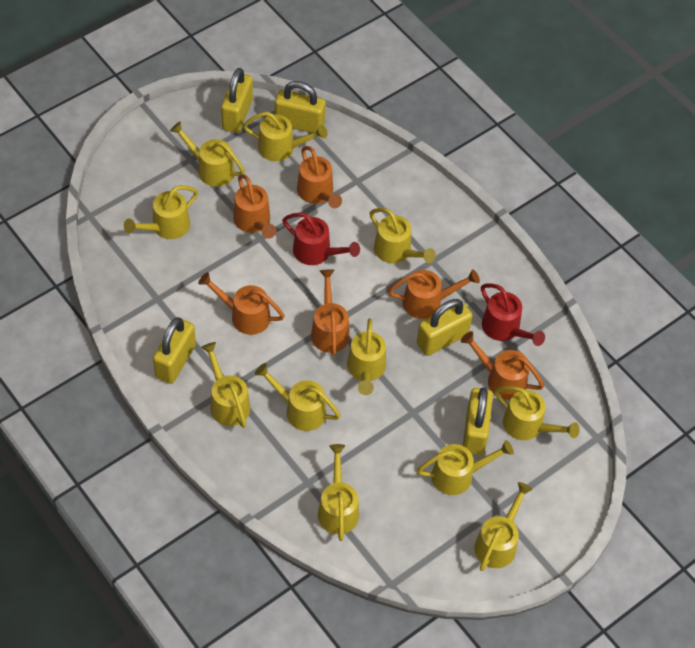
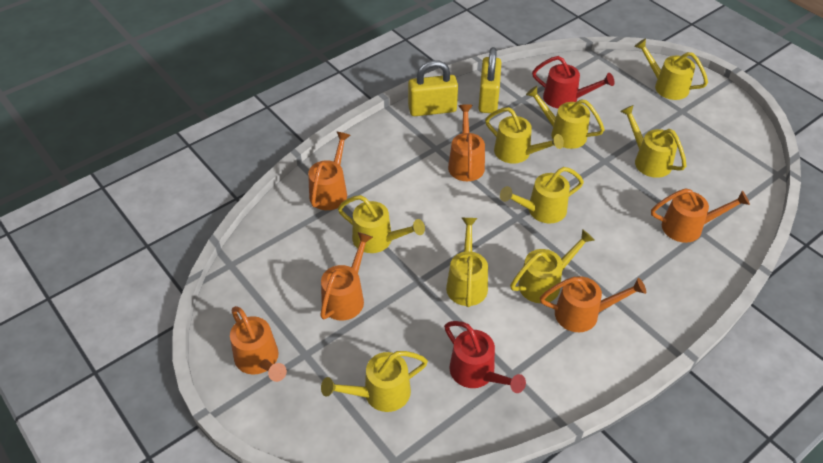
yellow padlock: [153,317,196,384] [221,68,253,133] [275,81,326,133] [417,299,473,356] [463,388,493,455] = 5 -> [408,60,458,116] [478,47,501,113] = 2
yellow watering can: [124,185,198,239] [170,122,245,187] [201,342,251,428] [243,112,327,161] [255,363,341,431] [318,444,359,541] [347,318,386,395] [370,208,436,263] [417,440,514,495] [474,482,533,571] [494,386,580,440] = 11 -> [321,351,428,412] [338,195,425,253] [446,218,488,307] [485,107,564,164] [500,167,584,223] [510,229,594,303] [526,86,605,149] [620,105,687,178] [634,39,708,100] = 9

